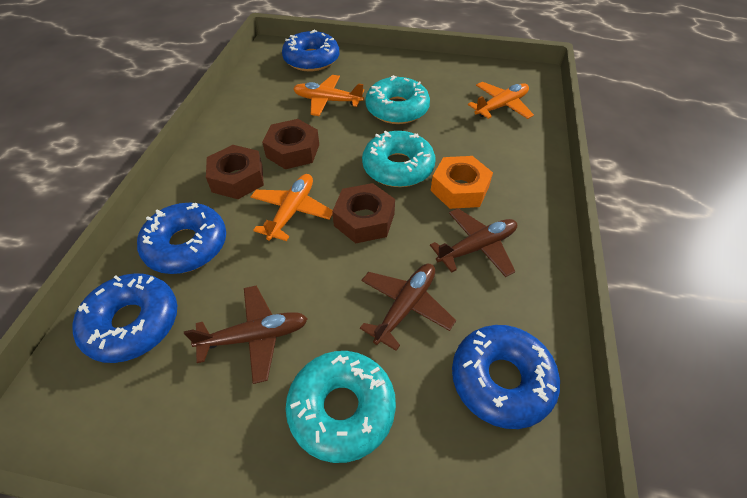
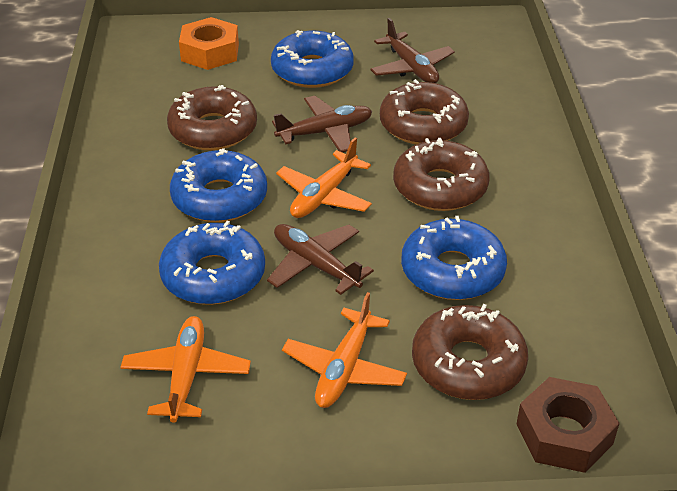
brown donut: none = 0 -> [167,85,257,150] [380,79,469,145] [393,138,489,211] [412,304,528,400] = 4
brown nut: [206,145,264,199] [262,119,319,169] [332,183,395,243] = 3 -> [517,377,619,473] = 1
turquoise donut: [286,351,396,463] [362,130,435,187] [365,75,430,124] = 3 -> none = 0

